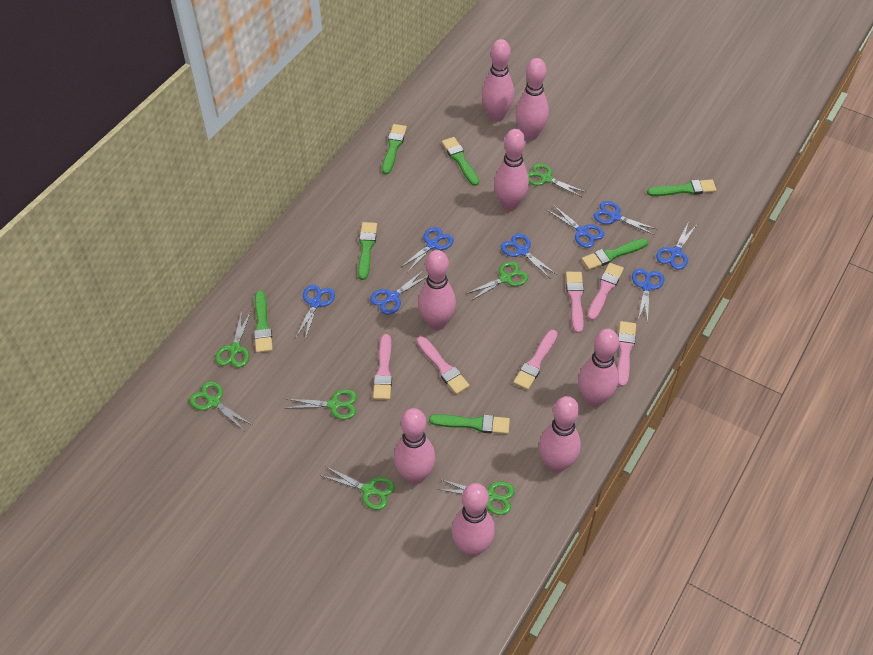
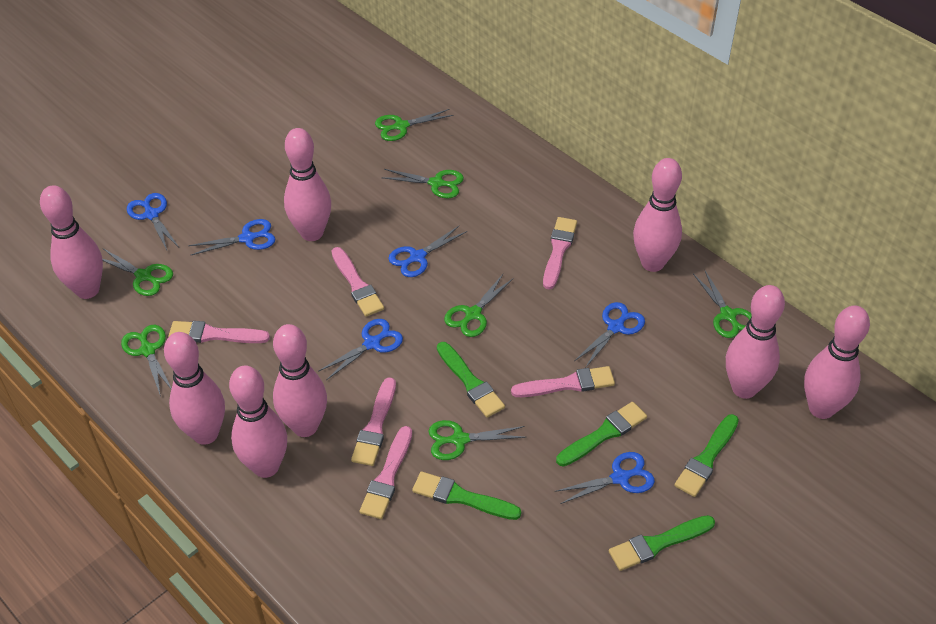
blue scissors: [295,285,335,339] [370,270,428,315] [400,227,454,273] [501,233,556,278] [547,205,604,248] [594,201,656,235] [632,268,664,323] [656,221,697,270] = 8 -> [127,193,179,250] [188,219,275,255] [318,319,403,380] [388,226,467,277] [555,452,655,504] [574,302,645,368] = 6
green brush: [254,291,273,353] [358,222,377,280] [382,124,407,174] [429,414,510,434] [442,137,479,186] [582,238,648,270] [647,179,717,196] = 7 -> [412,471,521,520] [437,342,505,417] [556,402,647,467] [609,515,715,571] [674,414,739,497] = 5

